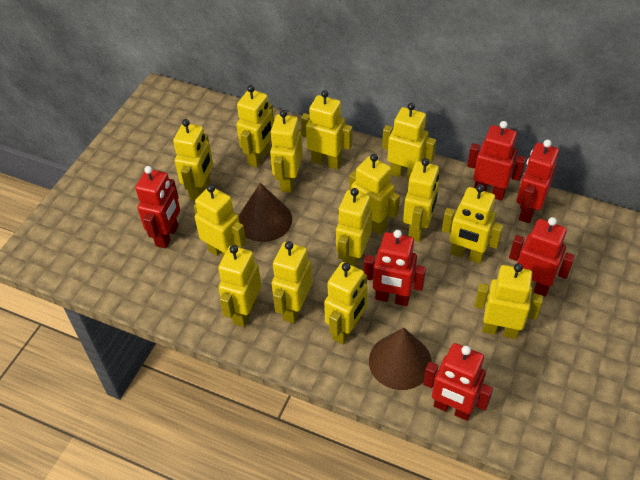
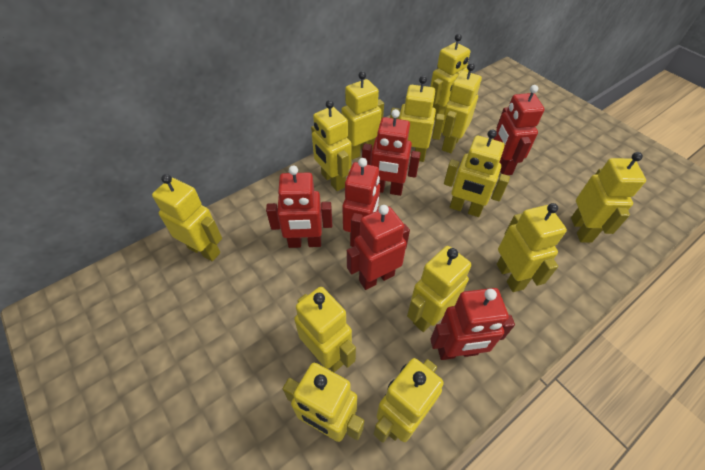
brown cone: [239,183,292,242] [369,328,432,390] = 2 -> none = 0
yellow robot: [173,119,213,201] [194,184,246,257] [218,245,261,327] [236,85,274,168] [270,110,303,193] [272,241,312,323] [301,90,353,169] [324,262,368,344] [336,188,372,267] [349,154,400,235] [382,103,436,180] [403,158,439,242] [442,184,504,264] [474,263,543,339] = 14 -> [152,174,222,261] [283,363,364,442] [294,287,356,372] [311,100,352,191] [341,71,384,160] [374,358,444,443] [390,76,445,162] [407,246,472,332] [430,34,470,119] [441,63,482,153] [444,129,510,217] [497,203,567,292] [571,152,646,243] = 13

